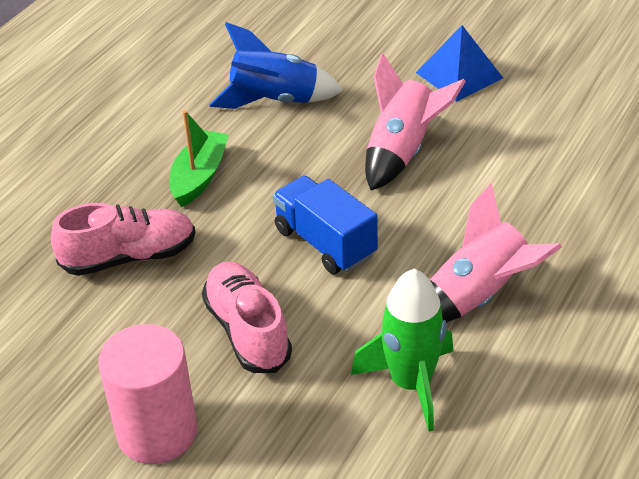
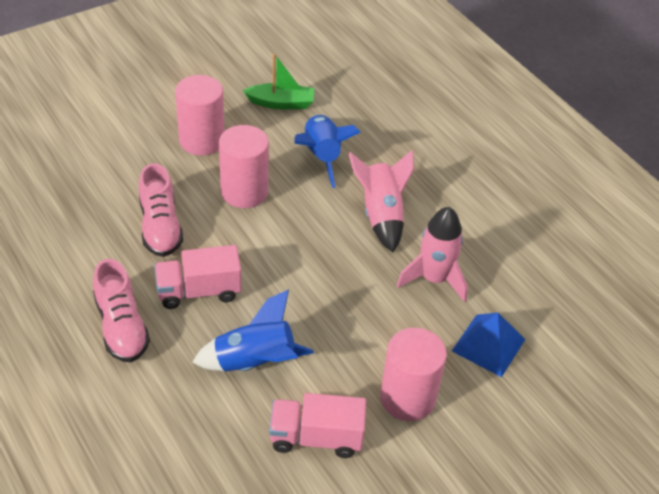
blue rocket: [209,22,343,109] = 1 -> [192,290,314,371] [294,115,361,188] = 2
blue truck: [272,176,378,274] = 1 -> none = 0
green rocket: [351,269,453,432] = 1 -> none = 0
pink cylinder: [98,324,197,464] = 1 -> [175,75,224,156] [219,125,269,208] [380,328,447,421] = 3
pink truck: none = 0 -> [154,245,242,309] [269,393,366,458] = 2

